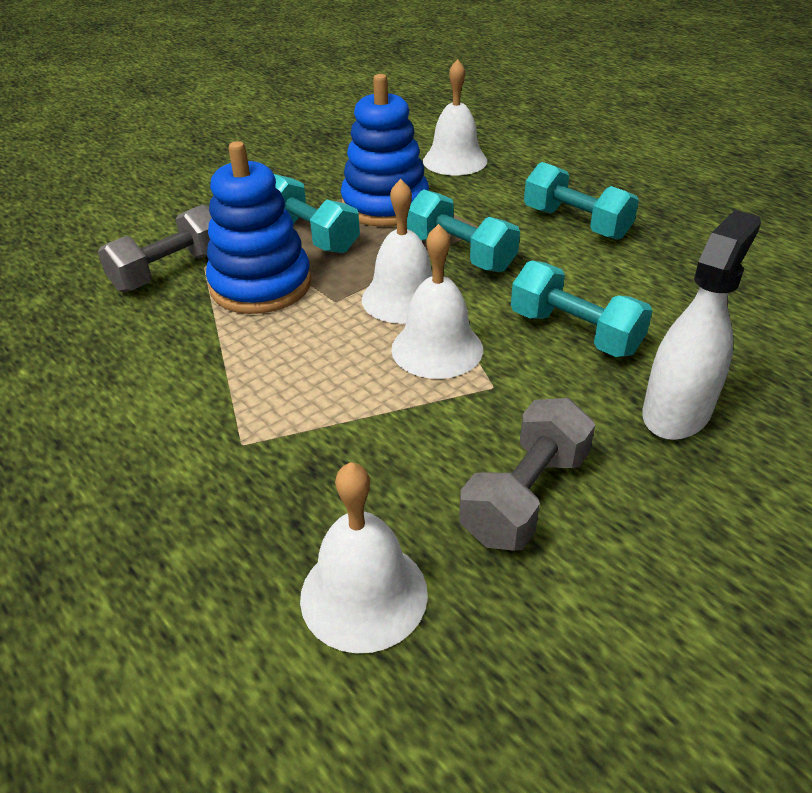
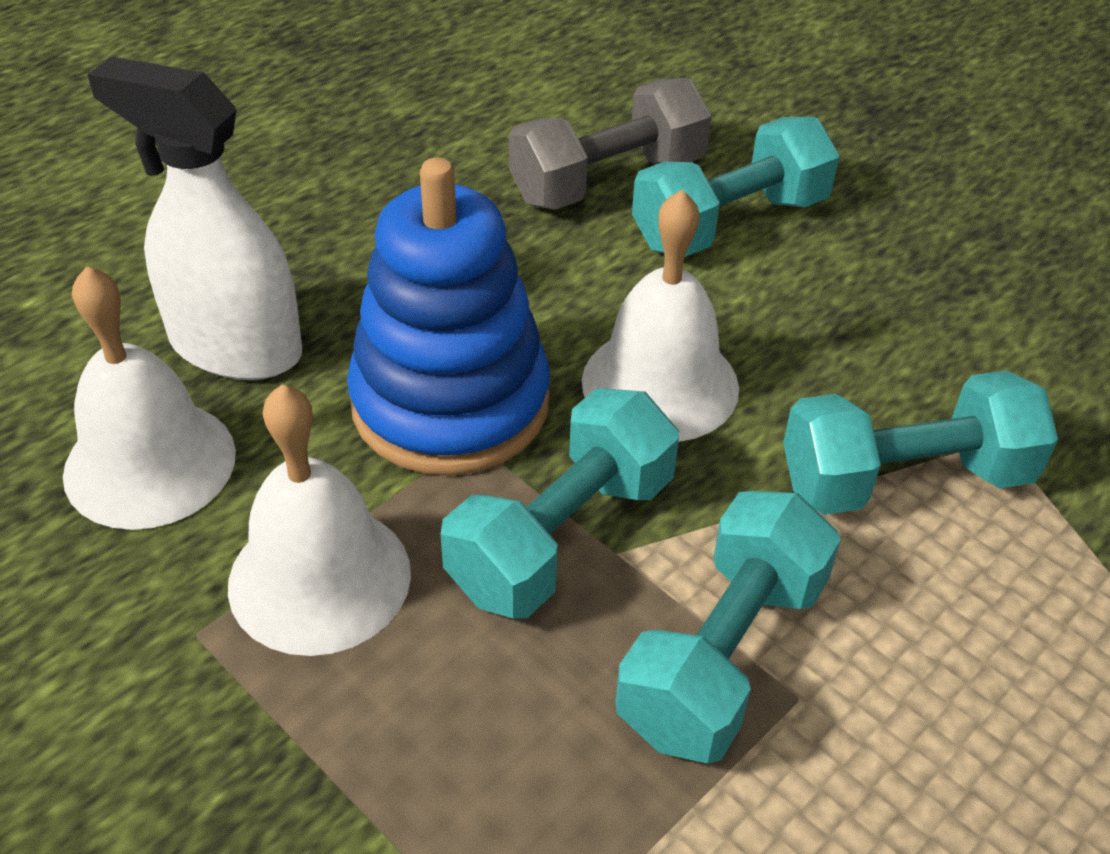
blue stacking toy: [206,141,311,314] [341,74,429,227] = 2 -> [347,158,550,476] = 1
grey dumbbell: [98,204,212,292] [459,398,595,551] = 2 -> [509,78,711,210] = 1
white bell: [300,462,428,654] [362,179,433,324] [391,224,483,379] [423,59,487,175] = 4 -> [63,266,236,530] [228,384,411,656] [582,189,739,442] = 3

